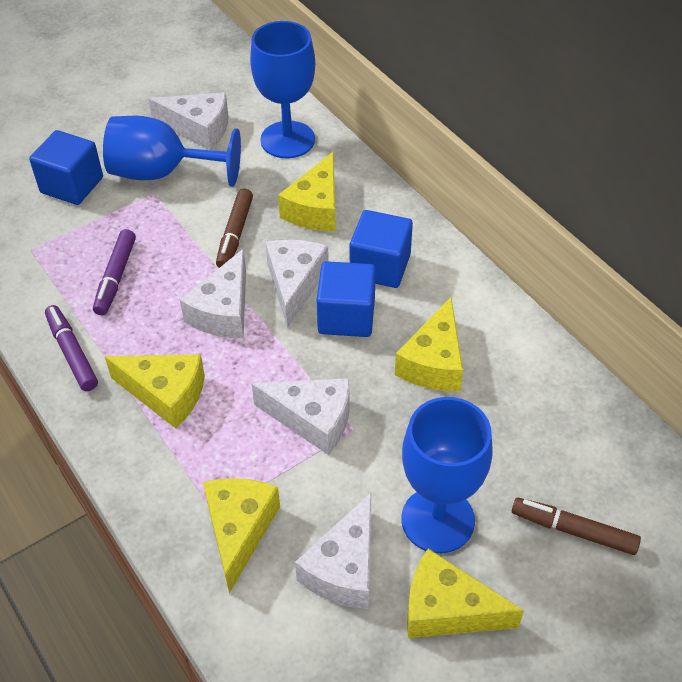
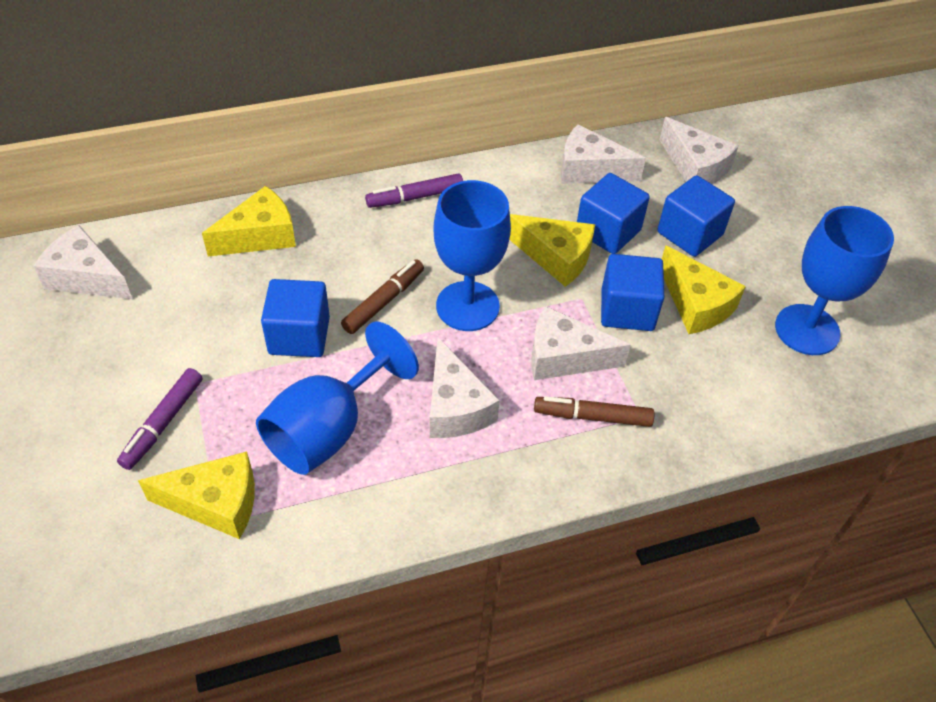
blue cube: [29,130,103,205] [316,261,376,337] [350,210,413,288] = 3 -> [261,279,330,357] [577,173,650,254] [601,254,664,331] [657,175,735,257] = 4
yellow cheese: [105,354,205,429] [203,478,280,593] [278,152,336,231] [395,297,463,391] [407,549,524,638] = 5 -> [138,452,255,539] [202,186,296,257] [509,214,595,287] [662,245,746,334] = 4

